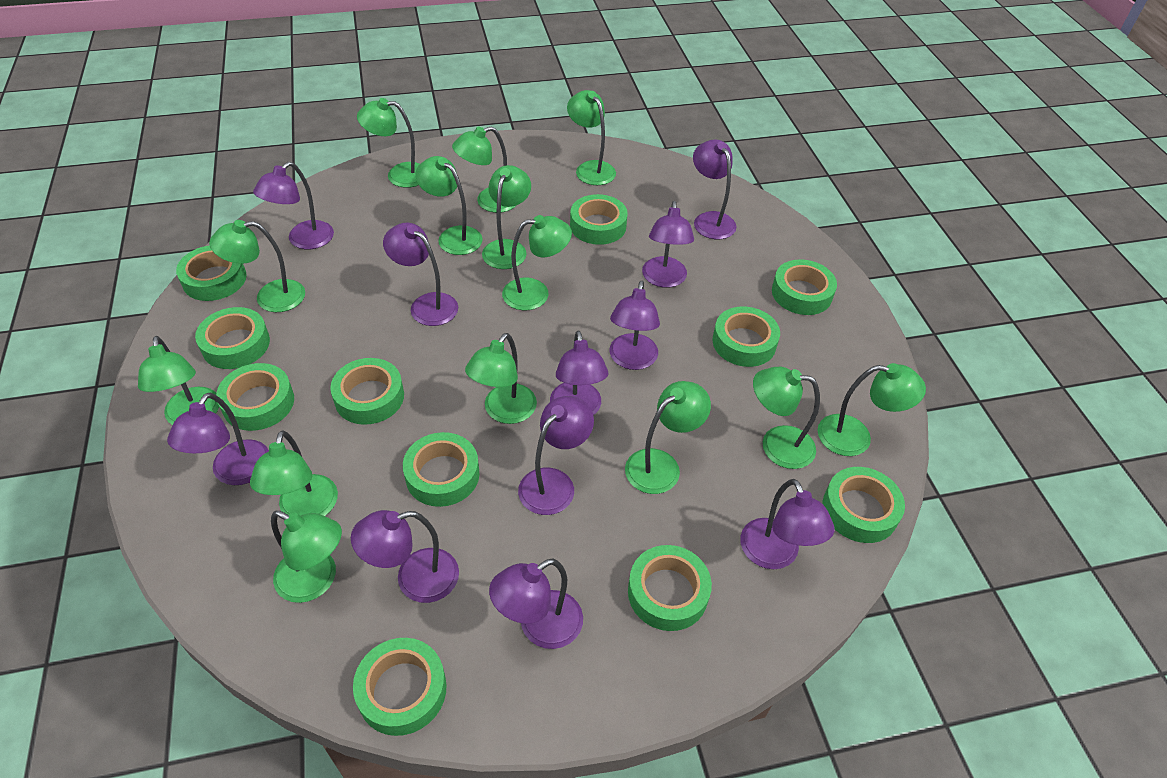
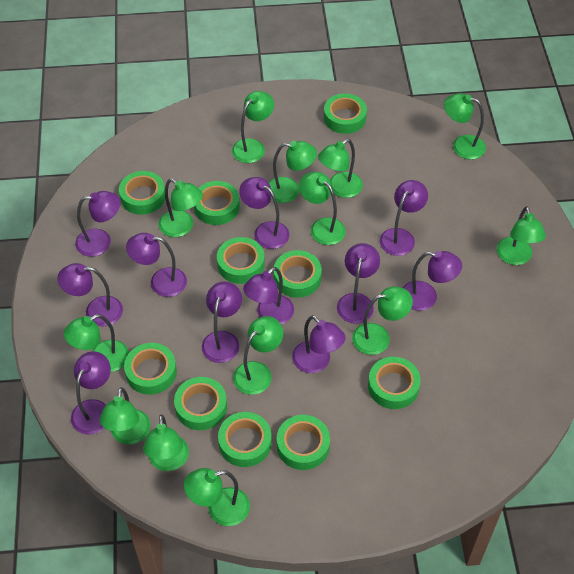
green lamp: [138,336,219,425] [209,220,305,312] [250,430,338,516] [271,511,342,603] [357,98,420,188] [415,156,483,255] [452,127,515,213] [465,333,537,424] [482,165,531,269] [502,215,572,310] [567,90,616,185] [625,381,711,494] [753,367,820,469] [818,363,926,456] = 14 -> [64,314,129,372] [100,387,150,444] [143,415,189,471] [159,178,203,237] [184,468,250,526] [232,91,274,163] [233,316,283,395] [268,141,317,203] [299,172,346,245] [318,139,363,198] [352,286,413,355] [444,93,486,159] [497,206,546,265] = 13
green tape: [176,245,247,301] [195,307,270,369] [216,363,294,431] [330,358,404,425] [353,638,447,736] [403,432,480,507] [570,194,628,245] [628,545,712,631] [712,307,780,367] [772,259,837,315] [823,467,905,543] = 11 -> [119,171,165,215] [124,343,177,395] [174,377,227,430] [194,181,240,225] [217,237,265,284] [218,412,272,467] [274,250,322,298] [277,415,330,470] [324,94,367,134] [368,357,421,409] = 10

